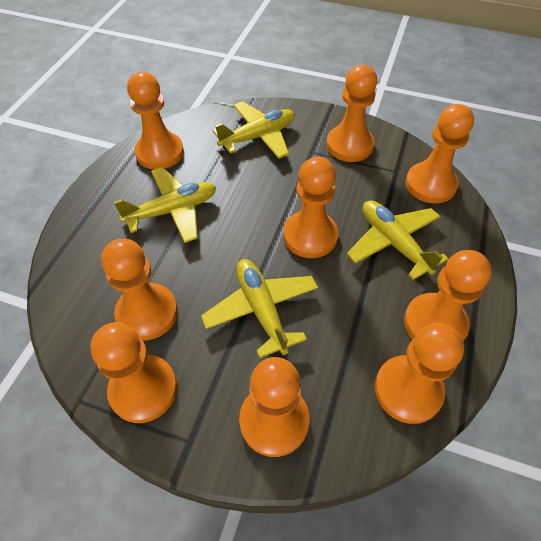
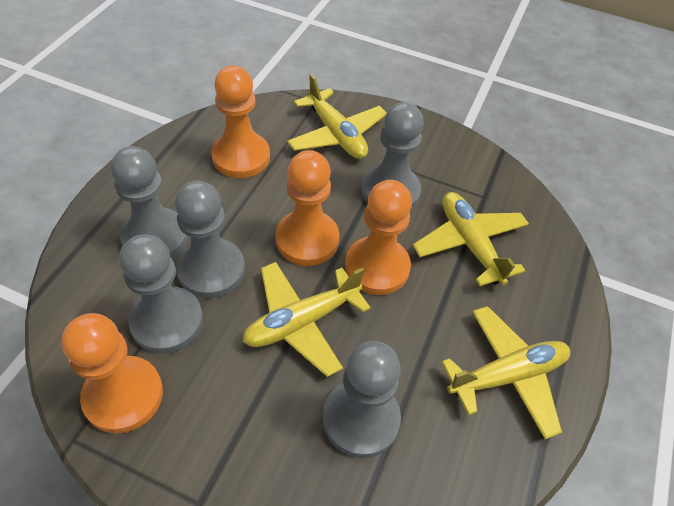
grey pawn: none = 0 -> [111,146,188,258] [119,234,203,354] [175,181,245,298] [323,341,401,458] [361,102,424,210] = 5
orange pawn: [90,322,177,423] [101,239,178,341] [127,72,184,169] [239,357,310,457] [283,157,338,258] [326,65,377,162] [375,323,464,424] [404,250,492,341] [405,104,474,204] = 9 -> [62,313,163,434] [211,66,270,178] [276,150,340,266] [345,180,412,295] = 4

